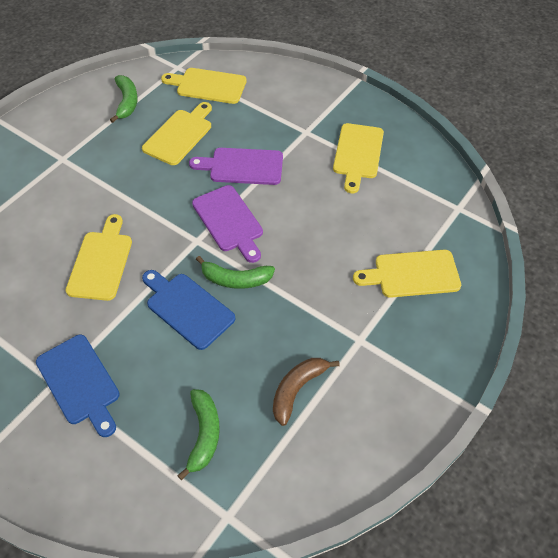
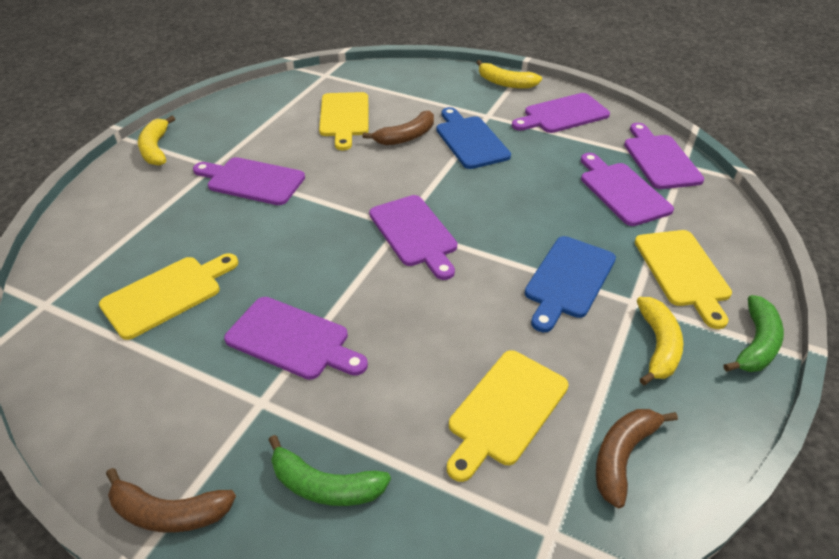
brown banana: [273,358,340,426] = 1 -> [106,468,236,533] [363,111,434,145] [596,409,678,508] = 3
green banana: [110,75,138,123] [177,389,220,480] [196,256,275,289] = 3 -> [269,435,391,506] [724,295,784,372] = 2
purple cutting board: [189,148,283,185] [192,185,263,263] = 2 -> [193,157,305,205] [224,297,368,380] [369,195,457,280] [512,93,610,133] [581,153,674,226] [624,123,704,189] = 6
yellow banana: none = 0 -> [138,116,175,166] [476,60,542,89] [637,297,683,385] = 3
yellow cutting board: [66,214,132,301] [142,102,212,165] [161,68,247,104] [333,123,384,193] [353,250,461,298] = 5 -> [99,253,238,340] [319,92,369,150] [447,350,569,482] [635,230,732,329] = 4

